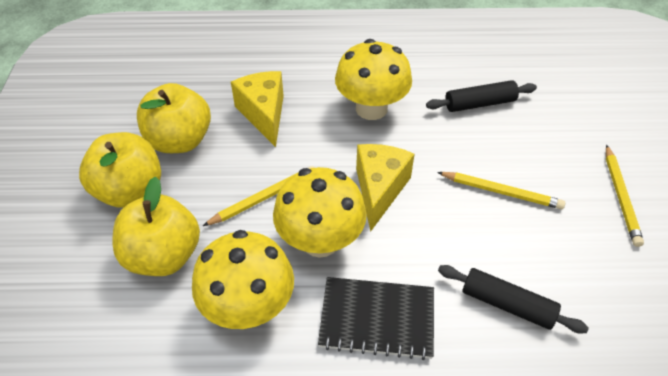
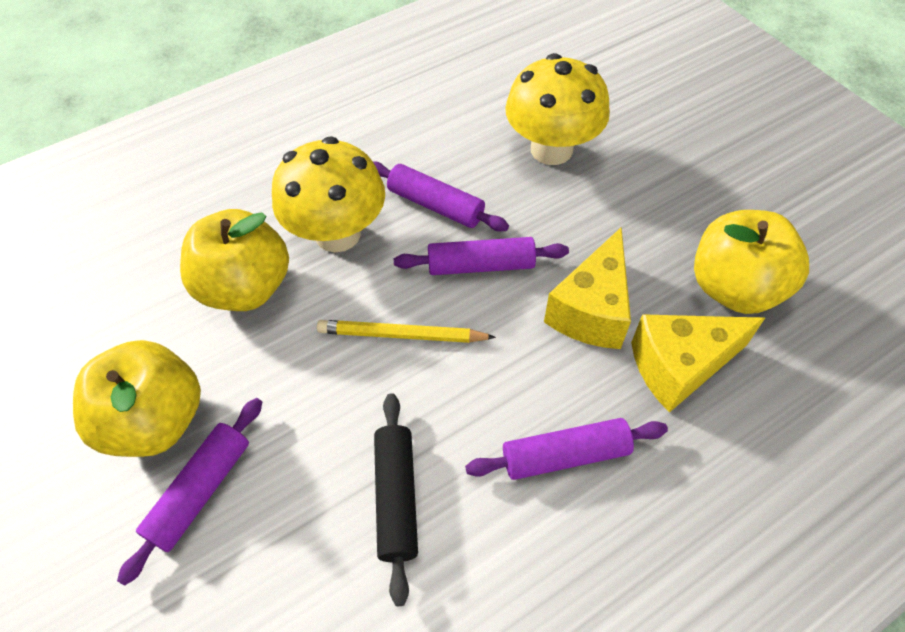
black notebook: [318,277,434,360] = 1 -> none = 0
black rolling pin: [426,80,537,112] [438,265,589,333] = 2 -> [374,393,418,606] = 1
purple rolling pin: none = 0 -> [117,398,262,586] [373,161,509,232] [394,237,569,275] [465,418,668,480] = 4
yellow mushroom: [192,230,294,329] [273,167,367,258] [335,39,412,120] = 3 -> [272,136,385,252] [505,53,610,165] = 2
yellow pencil: [203,166,315,226] [437,172,565,209] [606,145,644,247] = 3 -> [317,320,496,343] = 1

